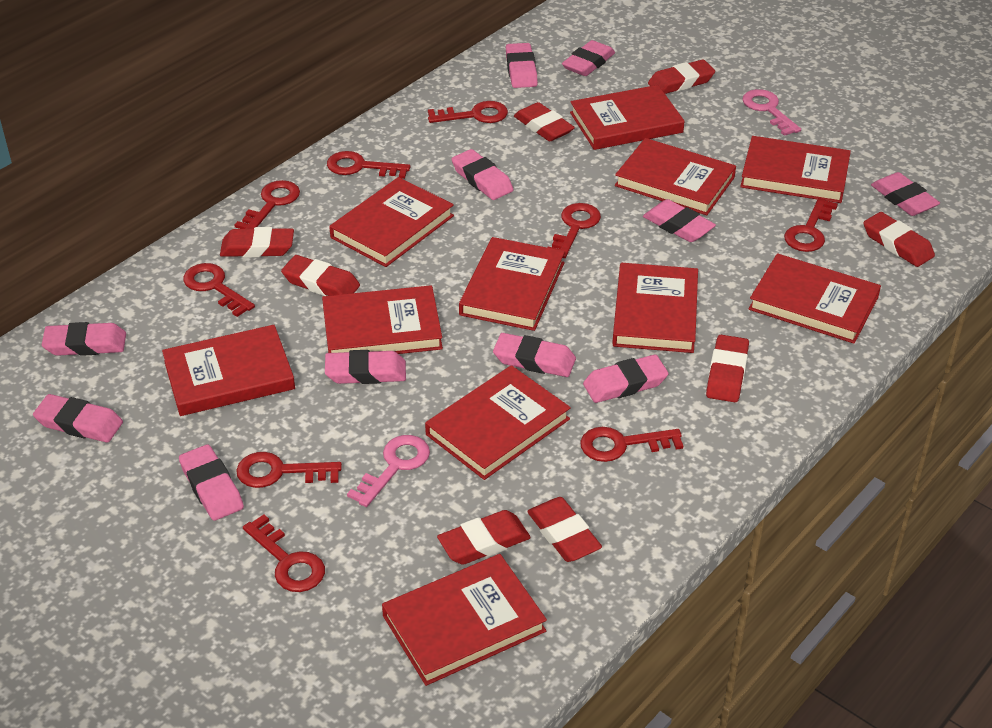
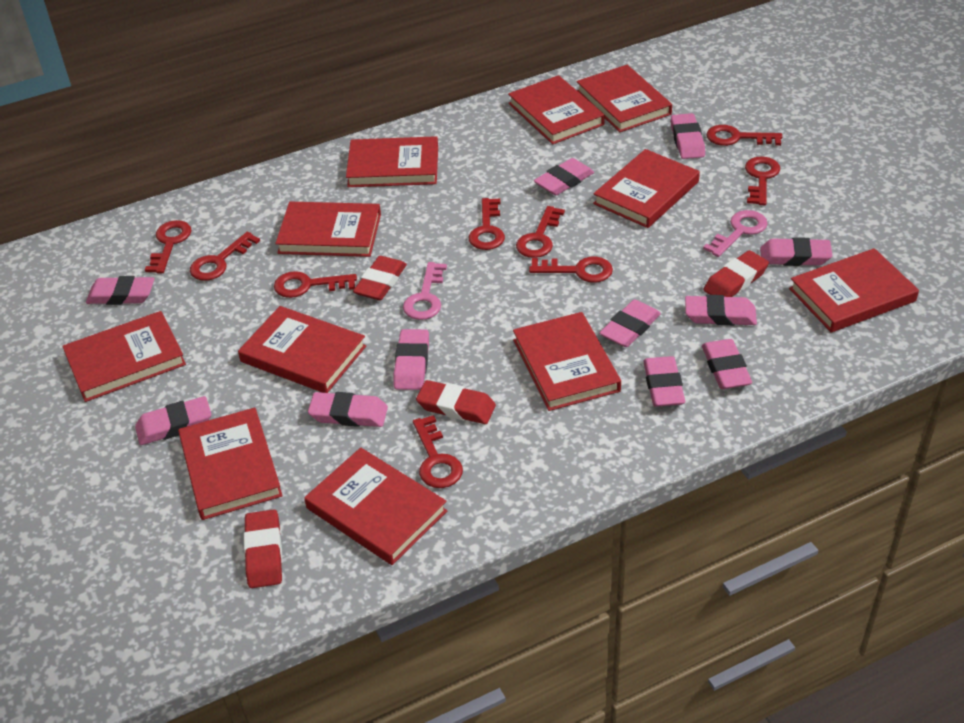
red eraser: [220,227,294,258] [281,255,360,296] [437,510,531,565] [514,102,575,141] [527,497,602,562] [648,59,715,94] [706,335,749,402] [863,212,935,267] = 8 -> [244,509,282,588] [353,256,407,300] [416,380,496,424] [704,250,769,297] = 4

